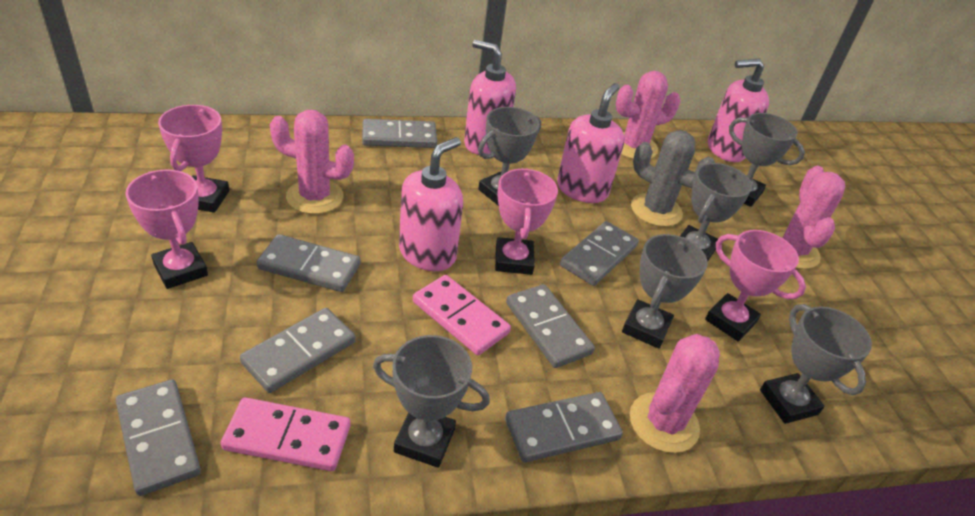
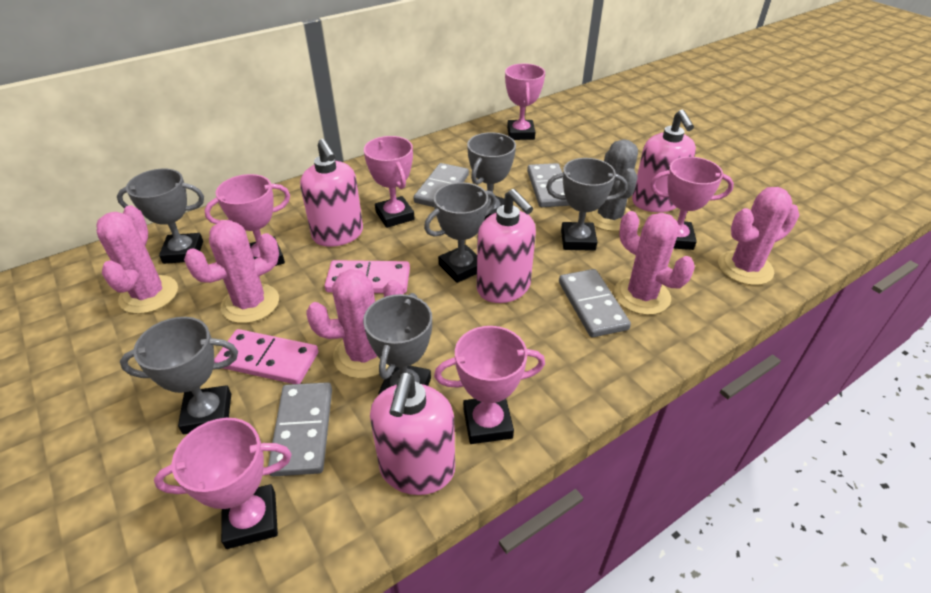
grey domino: [116,379,201,496] [240,308,355,393] [257,234,360,292] [362,119,437,148] [505,392,623,462] [506,284,595,368] [560,221,639,286] = 7 -> [268,382,332,477] [413,163,469,207] [527,163,570,207] [559,269,631,337] = 4
pink cactus: [270,110,354,214] [616,71,680,159] [630,334,720,453] [773,166,845,269] = 4 -> [96,205,178,314] [184,220,279,323] [307,269,404,379] [614,211,695,315] [718,187,799,285] = 5
pink trophy: [125,170,208,289] [158,105,229,213] [495,168,558,275] [705,230,806,341] = 4 -> [154,418,292,549] [204,174,290,266] [364,136,415,228] [434,326,545,444] [505,63,545,140] [650,157,734,250] = 6

